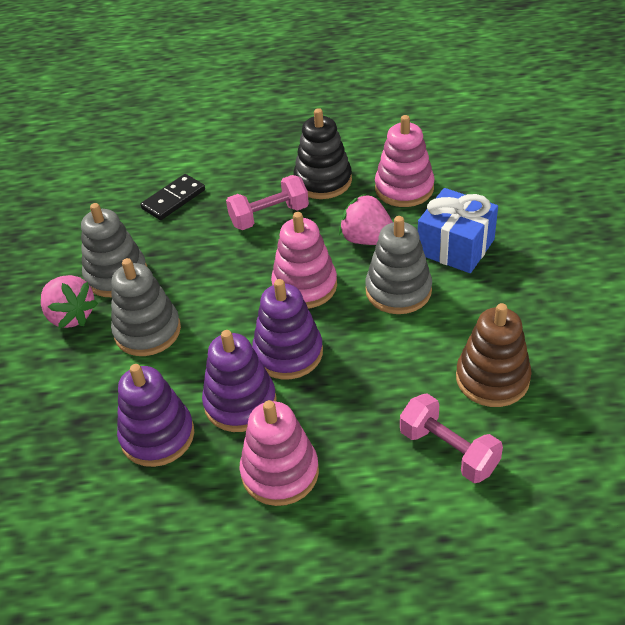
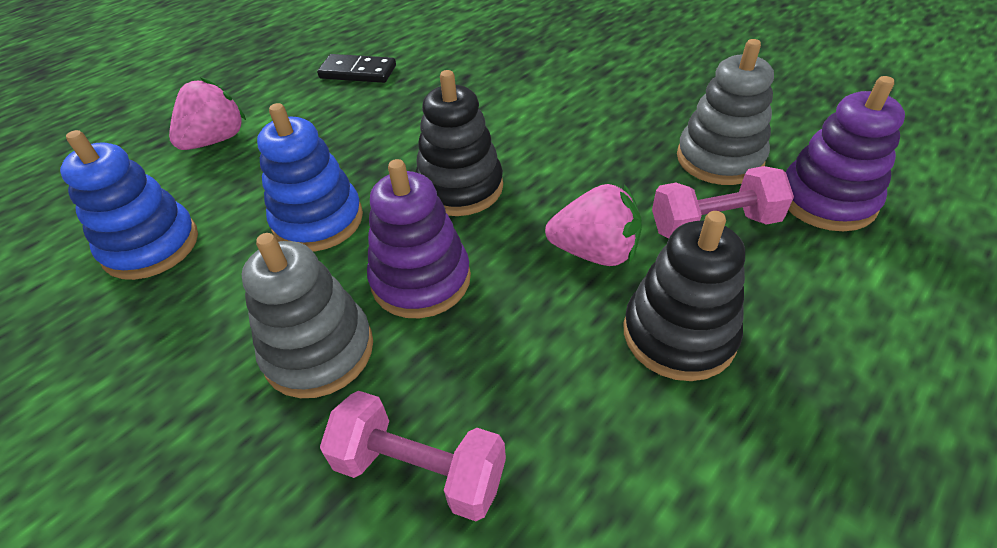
black stacking toy: [294,108,352,199] = 1 -> [416,70,503,216] [624,211,745,381] = 2
blue gift: [418,188,498,273] = 1 -> none = 0
blue stacking toy: none = 0 -> [60,130,198,280] [257,103,363,252] = 2
brown stacking toy: [456,303,532,407] = 1 -> none = 0
grey stacking toy: [81,203,147,297] [111,258,181,356] [365,216,432,314] = 3 -> [242,233,373,398] [677,39,774,185] = 2
pink stacking toy: [240,400,319,506] [271,212,337,309] [375,115,434,207] = 3 -> none = 0
purple stacking toy: [117,364,194,467] [202,330,277,432] [252,279,323,380] = 3 -> [367,159,471,318] [786,76,905,231] = 2

